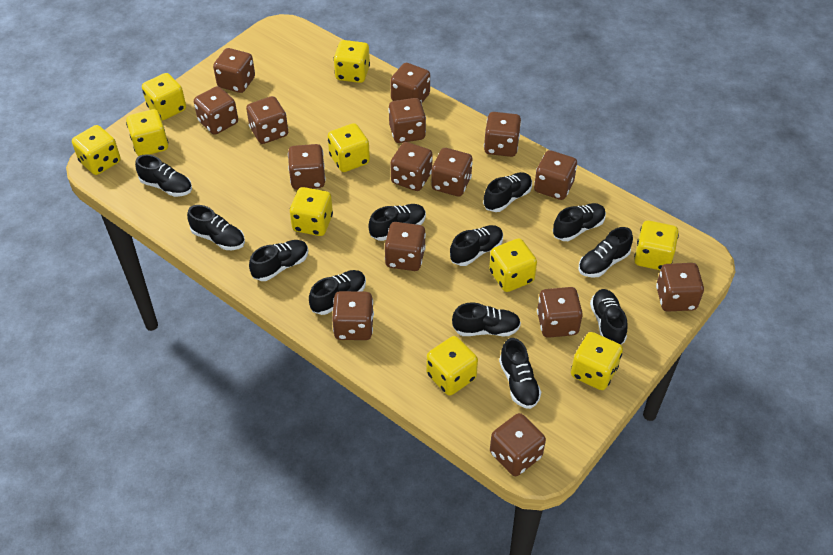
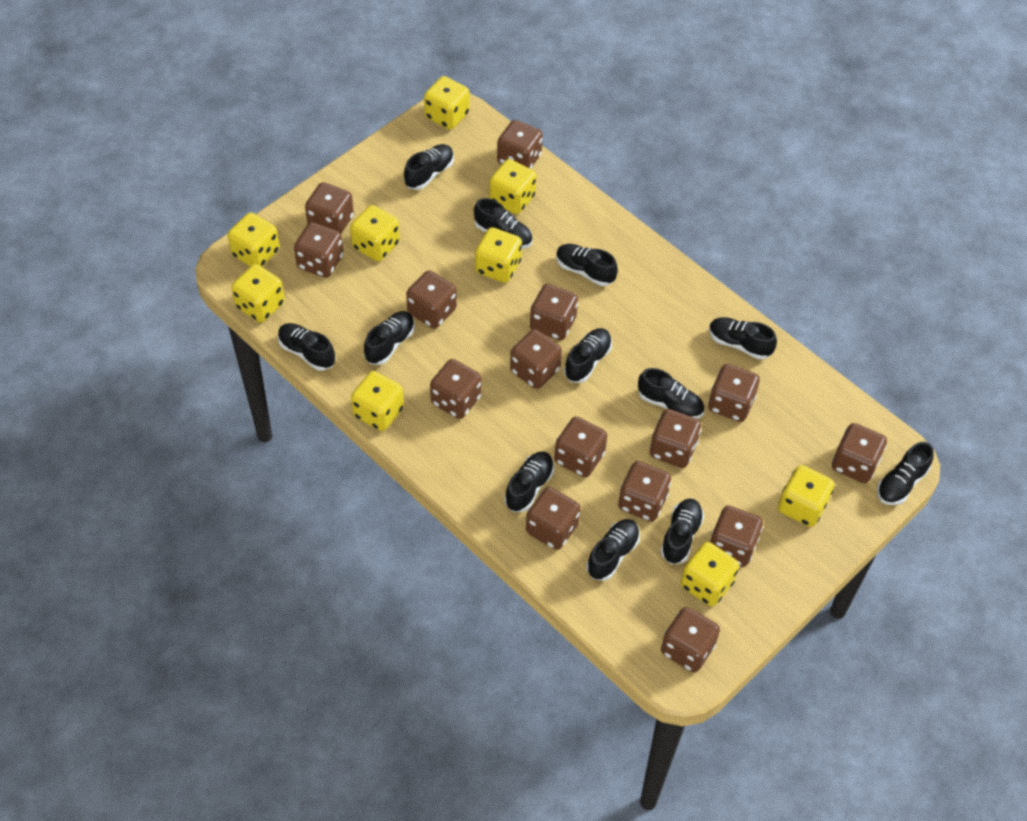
yellow dice: [72,125,121,175] [126,109,168,156] [142,73,186,121] [290,187,333,236] [328,123,370,172] [334,40,370,83] [426,336,478,396] [489,238,537,292] [571,332,623,390] [634,220,679,270] = 10 -> [228,213,280,267] [231,264,285,322] [350,205,400,262] [351,371,404,431] [424,76,470,130] [475,227,522,283] [489,159,536,214] [681,542,739,606] [778,465,835,527] = 9

